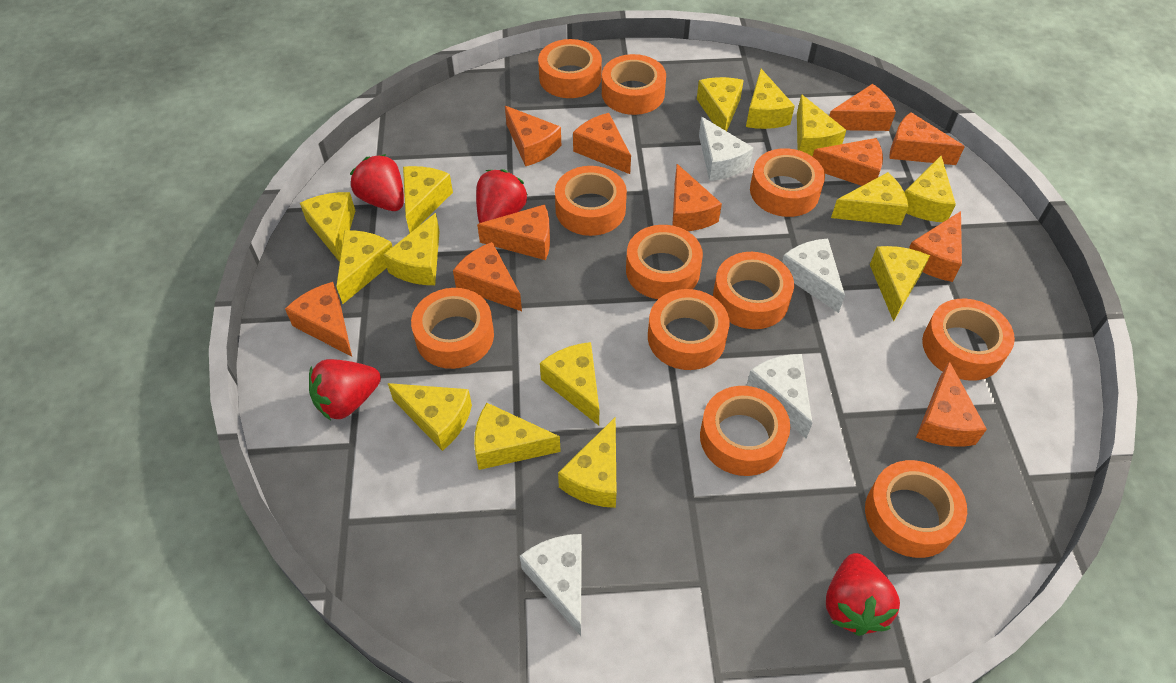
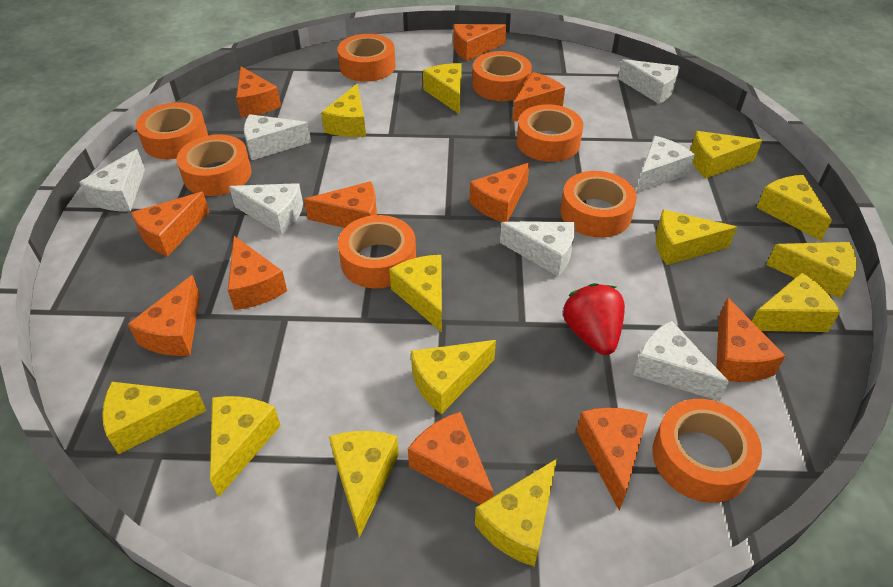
orange tape: [411,288,494,369] [538,39,602,98] [555,166,627,236] [602,54,666,115] [626,225,703,299] [648,289,730,370] [700,386,790,476] [713,252,794,329] [750,148,825,217] [865,460,967,558] [922,299,1015,381] = 11 -> [136,102,208,159] [177,134,252,196] [337,34,396,82] [338,215,416,288] [472,51,532,101] [517,104,583,162] [560,171,637,238] [652,399,762,503] = 8
red strawberry: [309,359,381,420] [350,154,404,211] [476,169,528,223] [826,553,900,636] = 4 -> [563,283,625,355] = 1
white cheese: [520,534,582,636] [699,117,753,181] [746,354,813,439] [782,238,845,313] = 4 -> [79,149,145,211] [229,183,303,235] [244,114,311,160] [500,222,575,277] [618,59,680,104] [633,321,729,401] [636,136,695,193] = 7
yellow cheese: [300,192,355,262] [336,230,392,304] [383,213,440,285] [388,383,472,451] [403,166,453,233] [474,403,561,470] [540,342,599,425] [558,417,617,508] [697,77,744,131] [746,69,795,129] [797,94,846,157] [831,172,909,225] [870,246,930,321] [905,156,956,222] = 14 -> [102,382,207,454] [210,396,281,497] [321,84,366,137] [329,431,399,538] [389,255,442,332] [411,340,496,414] [423,63,462,114] [475,459,557,567] [656,210,737,265] [690,131,762,179] [752,273,840,332] [756,175,832,240] [766,242,857,299] = 13

